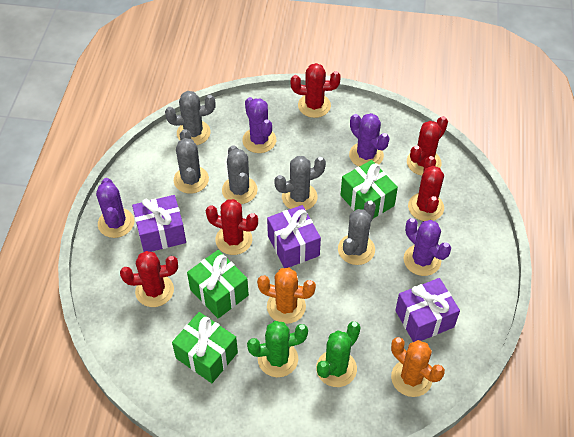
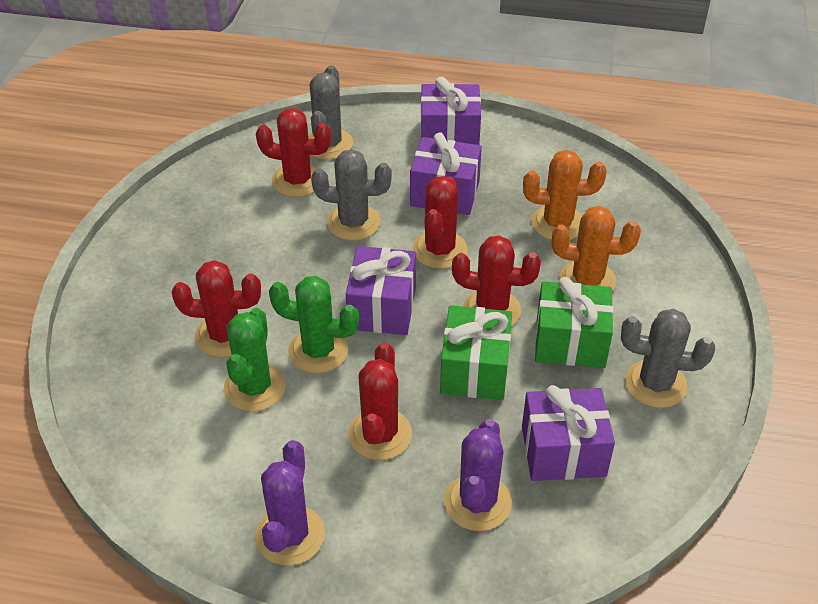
green gift: [172,312,238,383] [187,250,249,319] [341,160,398,219] = 3 -> [440,305,512,400] [535,277,613,368] = 2
grey cactus: [165,91,216,145] [174,129,209,194] [222,145,258,204] [274,156,326,210] [338,200,376,265] = 5 -> [308,65,353,159] [311,149,392,241] [621,309,715,408] = 3
purple cactus: [96,178,134,238] [242,97,276,153] [349,113,389,167] [404,218,451,276] = 4 -> [255,440,325,566] [444,419,512,531] = 2
purple gift: [132,195,186,252] [267,205,321,268] [395,278,460,342] = 3 -> [346,246,416,335] [410,132,482,215] [421,77,481,145] [522,385,615,481] = 4

